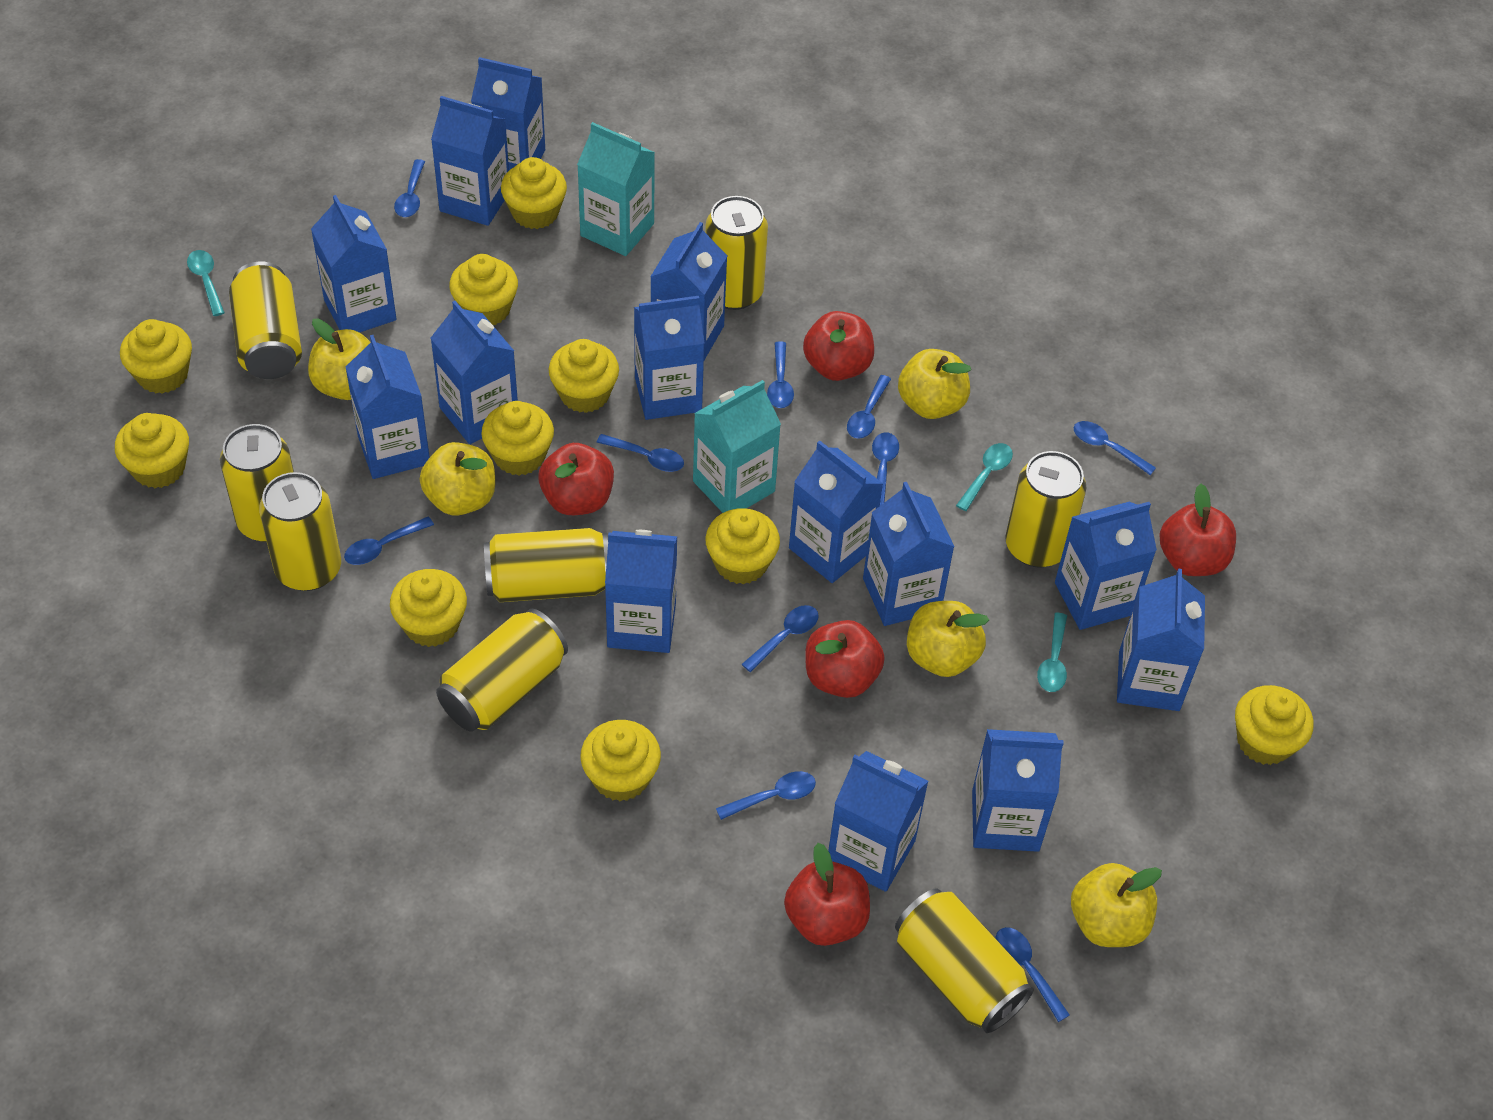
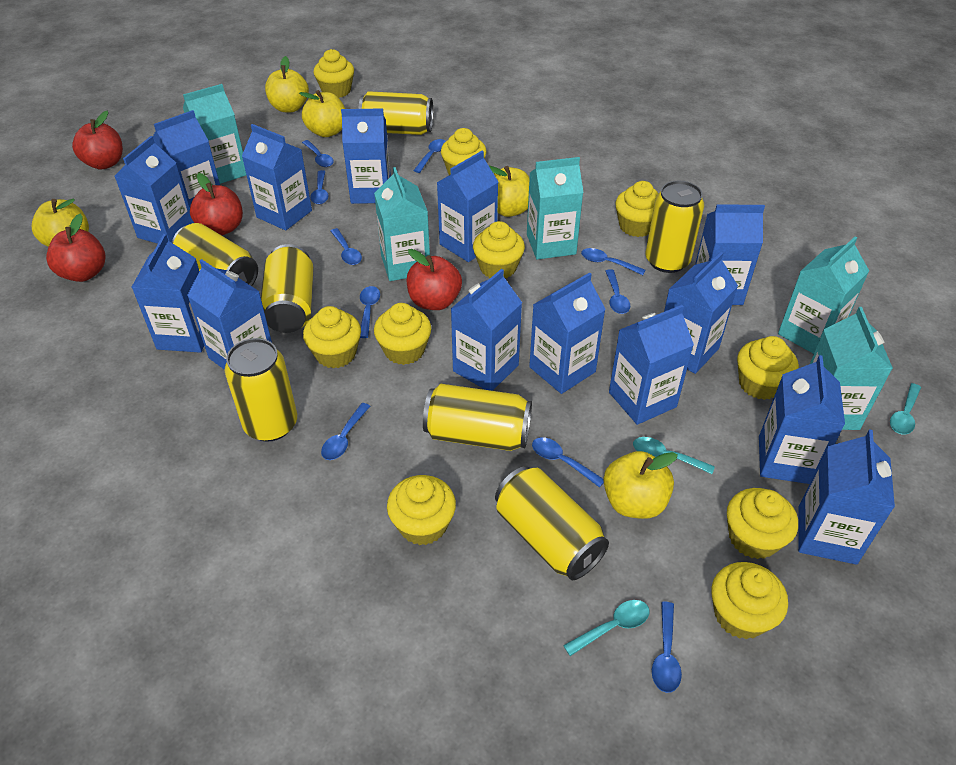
red apple: [539,443,614,515] [784,843,870,946] [803,311,874,381] [805,620,885,698] [1159,484,1236,576] = 5 -> [46,214,106,282] [72,111,123,170] [190,173,243,235] [406,249,462,310] = 4
turquoise carton: [577,122,655,256] [693,380,781,513] = 2 -> [183,84,246,184] [374,167,430,281] [527,157,584,260] [778,237,869,354] [810,307,893,430] = 5
yellow can: [220,424,294,542] [229,262,302,379] [259,472,341,591] [436,609,568,732] [484,528,608,602] [705,196,768,310] [895,888,1033,1033] [1005,451,1087,567] = 8 -> [172,223,258,286] [225,338,297,442] [261,244,314,333] [359,91,433,135] [423,384,532,451] [495,466,609,580] [646,181,704,273] = 7

